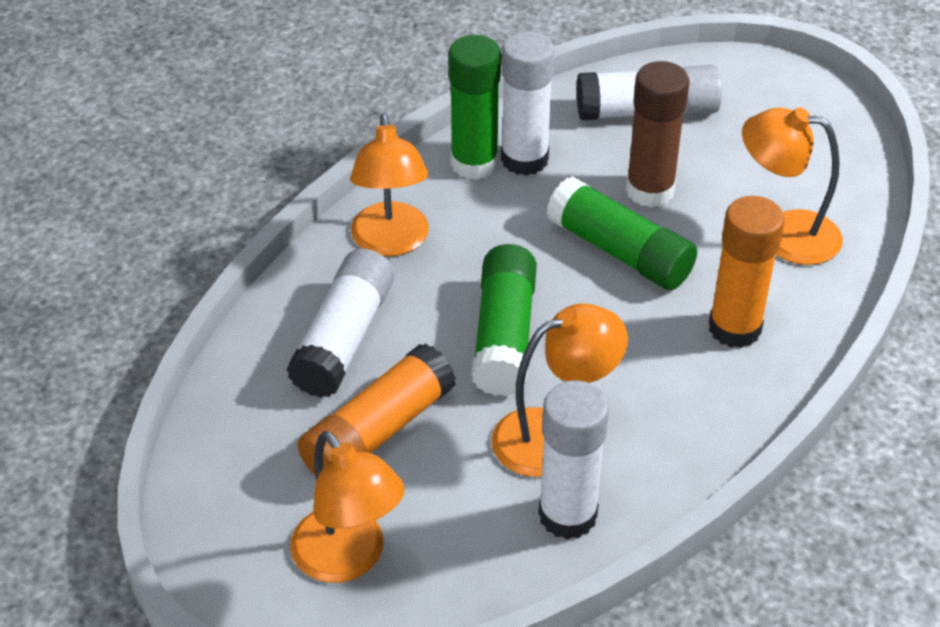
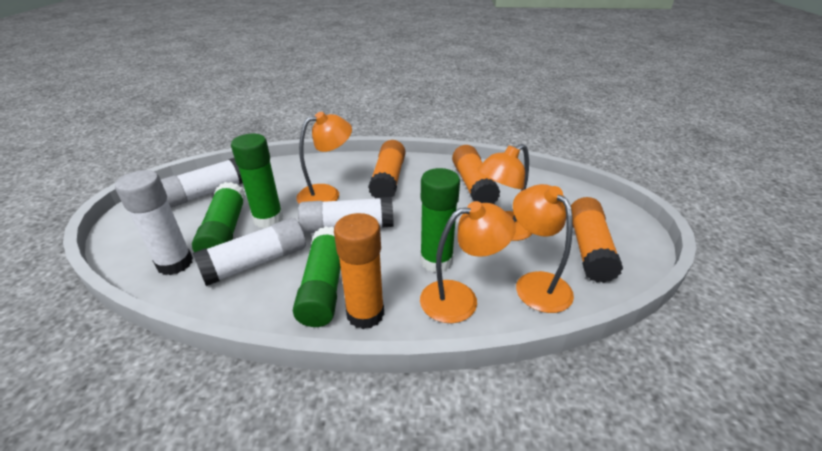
brown glue stick: [626,61,689,207] = 1 -> none = 0
green glue stick: [449,35,501,180] [472,244,537,396] [546,176,697,290] = 3 -> [192,182,246,252] [231,134,283,228] [293,226,341,327] [420,168,460,272] = 4
orange glue stick: [297,343,456,475] [709,196,785,348] = 2 -> [334,213,384,329] [368,140,405,198] [452,145,501,204] [571,197,623,283] = 4

